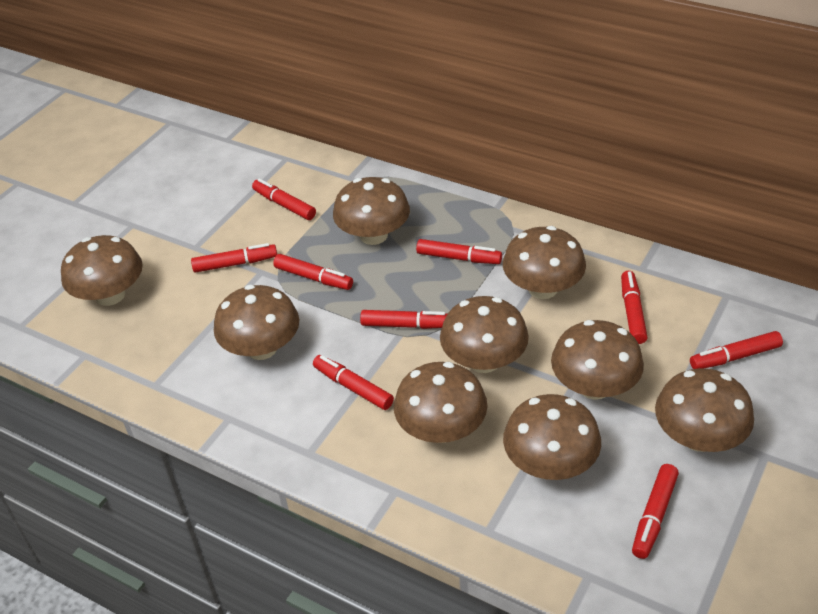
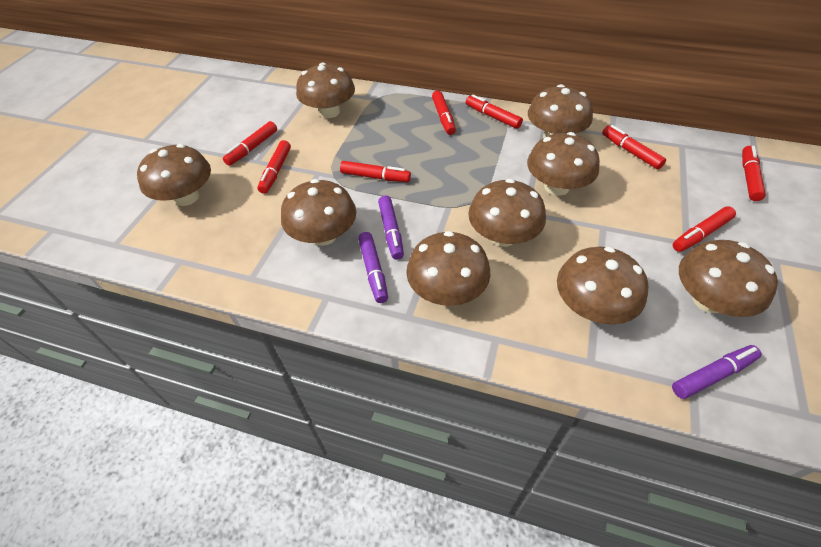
purple marker: none = 0 -> [358,232,388,303] [378,195,404,260] [672,345,761,399] = 3
red marker: [191,243,277,273] [252,179,316,220] [273,254,353,290] [313,355,394,410] [360,310,447,329] [416,239,502,264] [621,271,648,344] [632,464,679,559] [690,331,783,369] = 9 -> [223,121,277,166] [257,140,291,194] [340,161,411,182] [432,90,456,135] [466,94,523,129] [602,125,666,169] [673,206,736,252] [742,146,766,201] = 8

